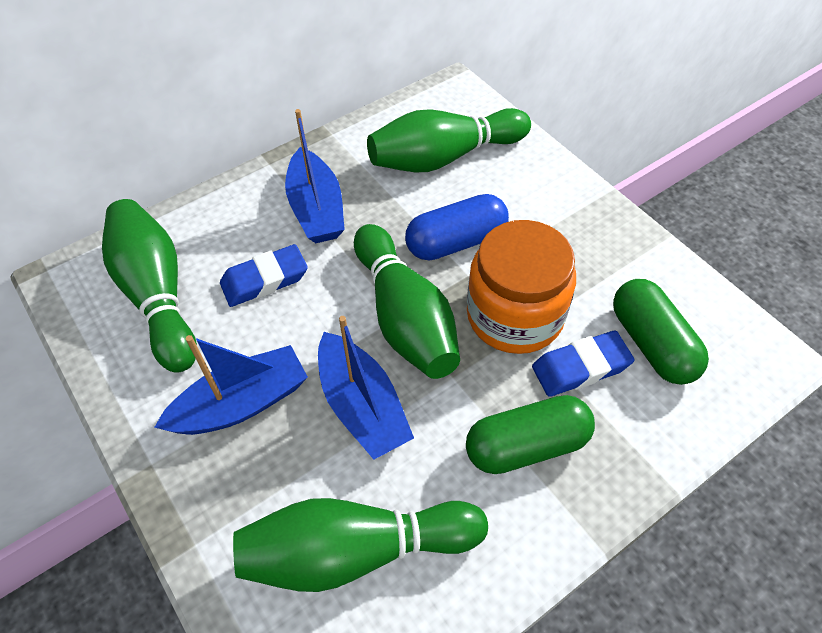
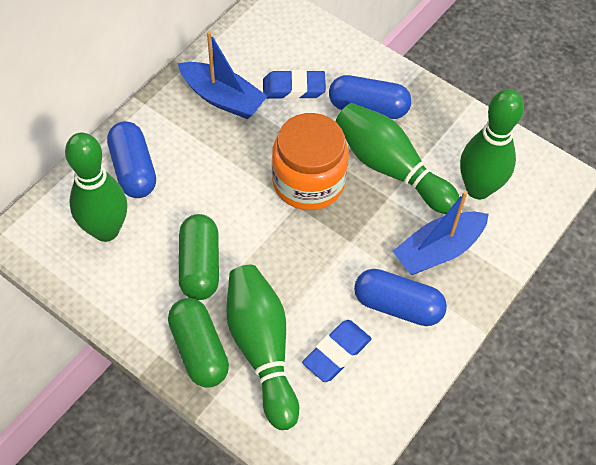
blue boat: [154,335,308,435] [285,109,345,243] [318,316,414,460] = 3 -> [178,31,268,119] [393,191,489,275] = 2
blue capsule: [405,194,509,260] = 1 -> [107,121,156,198] [329,75,412,119] [354,269,447,326] = 3

